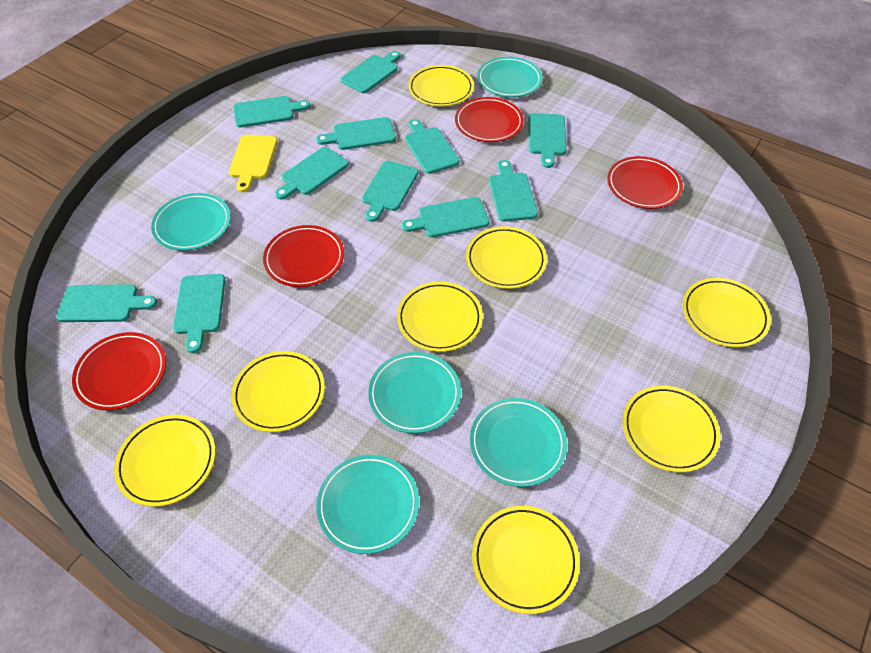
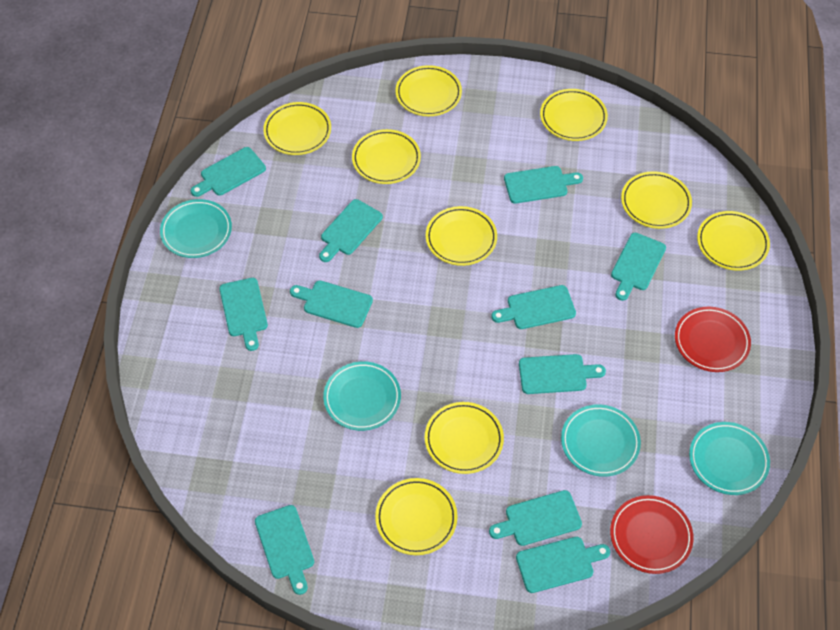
red plate: [72,332,166,410] [263,225,344,287] [455,97,524,142] [607,156,683,209] = 4 -> [610,495,694,574] [675,307,751,372] = 2
turquoise plate: [151,193,231,251] [317,455,419,554] [368,352,461,433] [470,398,567,487] [477,57,542,97] = 5 -> [160,199,232,258] [323,361,401,431] [561,404,641,477] [689,422,770,495] = 4
yellow cutting board: [229,135,278,192] = 1 -> none = 0
yellow plate: [114,415,215,507] [231,351,325,432] [397,282,483,352] [408,65,474,106] [466,226,547,289] [472,506,580,614] [623,386,720,472] [683,278,771,347] = 8 -> [263,102,331,155] [352,129,421,184] [375,478,458,555] [395,65,462,116] [425,402,504,474] [426,206,497,266] [540,89,608,141] [621,171,692,229] [697,211,770,271] = 9

